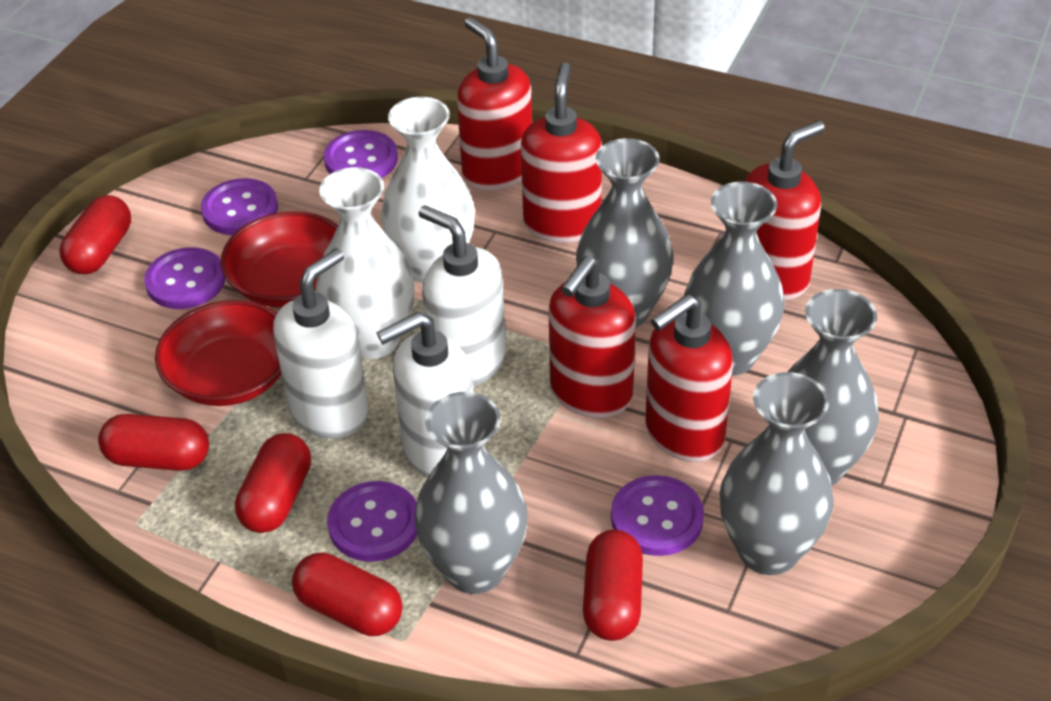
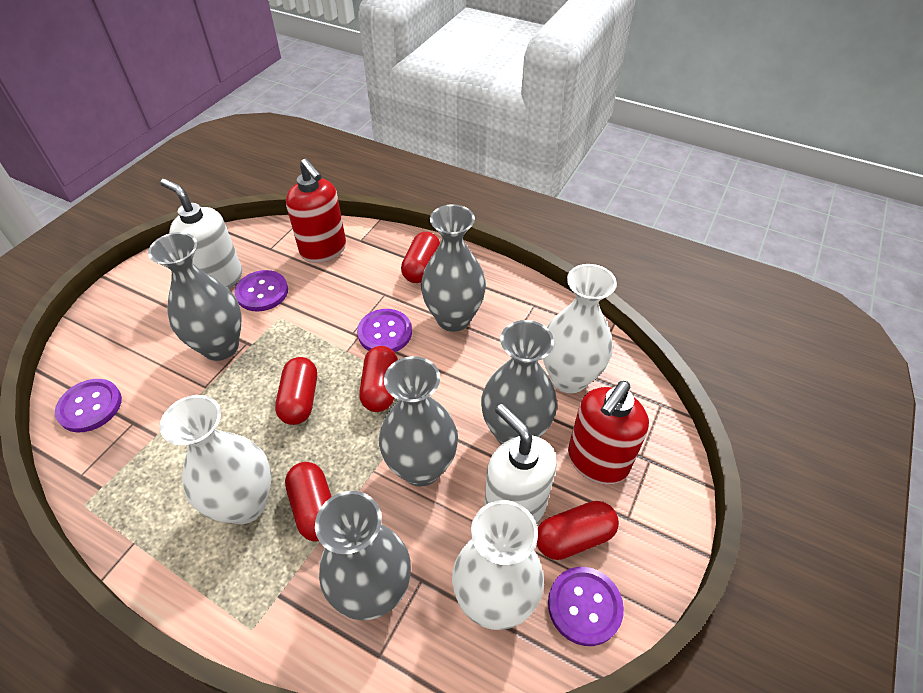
purple button: [144,247,226,309] [201,178,278,235] [324,130,398,178] [327,481,417,562] [611,475,704,556] = 5 -> [55,379,122,432] [234,270,288,312] [357,309,412,352] [548,567,624,646] = 4
red bowl: [155,300,281,406] [221,211,338,308] = 2 -> none = 0
red soap dispenser: [457,17,532,191] [521,63,602,243] [548,256,636,418] [645,294,733,462] [745,120,825,300] = 5 -> [286,159,346,263] [568,381,649,485] = 2
white soap dispenser: [273,248,369,439] [377,312,473,478] [419,205,506,386] = 3 -> [160,178,242,289] [484,404,557,524] = 2
white vase: [316,167,415,359] [381,97,475,284] = 2 -> [160,395,271,524] [452,500,544,630] [543,264,617,393] = 3

